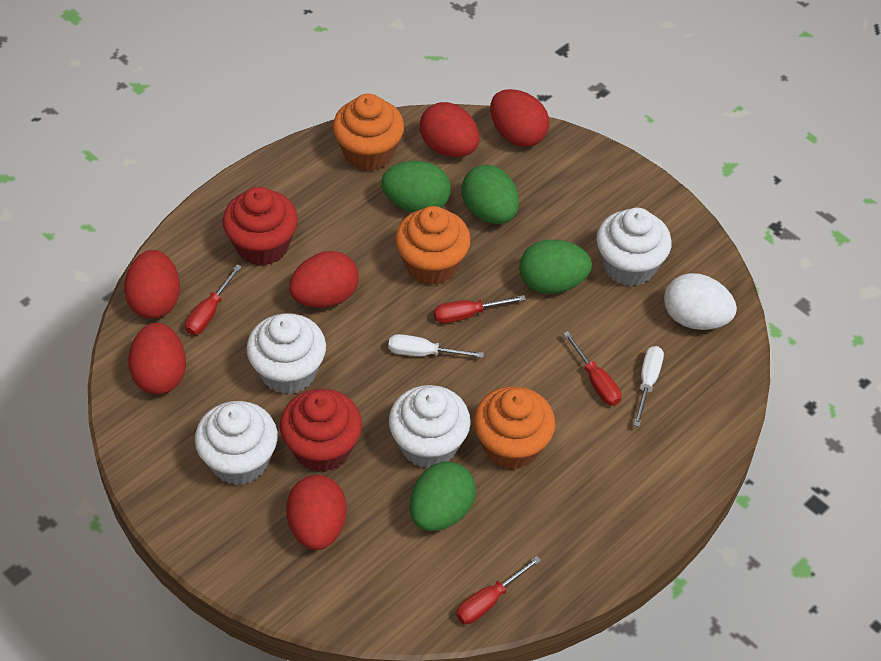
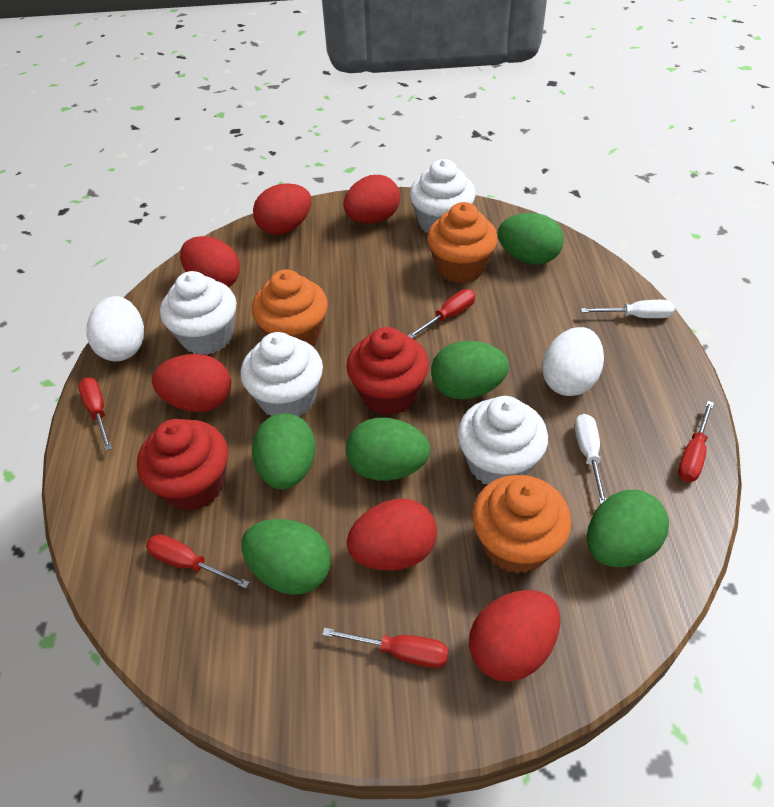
green egg: [381,161,451,213] [409,461,476,531] [461,165,519,224] [519,239,592,294] = 4 -> [241,519,331,595] [252,413,316,489] [346,418,430,481] [431,341,509,400] [498,213,564,264] [587,490,669,567] = 6
red screwdriver: [185,265,242,335] [434,295,526,323] [456,556,541,624] [563,331,621,406] = 4 -> [78,377,112,451] [146,534,250,589] [322,627,449,668] [407,289,475,338] [678,401,714,482] = 5
white egg: [664,273,737,330] = 1 -> [86,296,144,361] [542,327,604,396] = 2

